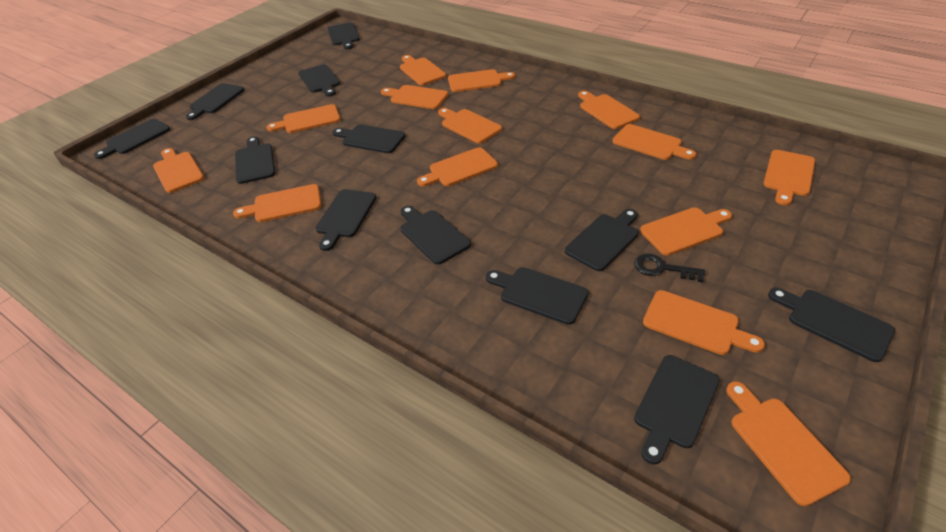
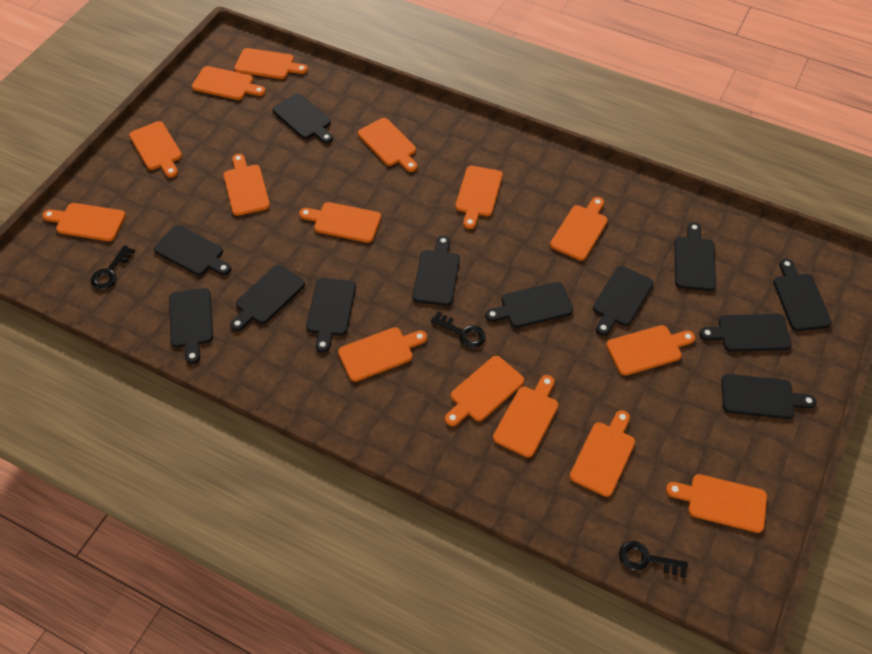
black key: [634,254,705,282] = 1 -> [91,245,135,290] [431,311,486,348] [619,541,688,578] = 3
orange cutting board: [153,148,204,193] [233,184,321,222] [266,104,340,133] [381,85,448,109] [400,55,446,85] [417,147,498,186] [438,108,502,143] [448,69,515,92] [578,91,640,129] [613,124,696,160] [640,207,732,256] [643,290,765,355] [726,381,851,506] [763,150,815,205] = 14 -> [42,203,126,241] [129,121,182,178] [192,66,266,100] [224,154,270,216] [234,48,308,79] [299,202,381,243] [338,327,427,382] [358,118,417,172] [445,356,524,426] [455,166,503,229] [493,375,559,457] [550,197,608,260] [570,410,635,497] [606,325,695,376] [666,474,767,533] = 15

